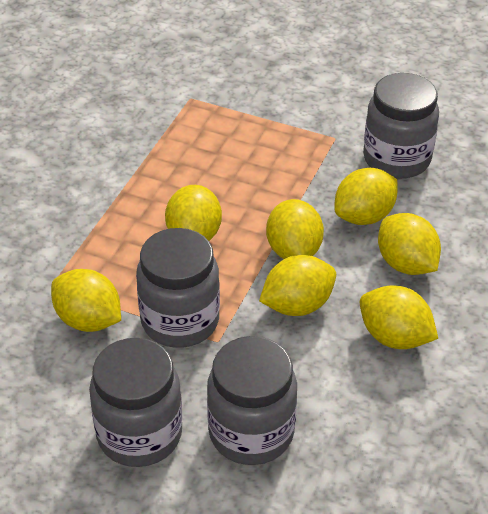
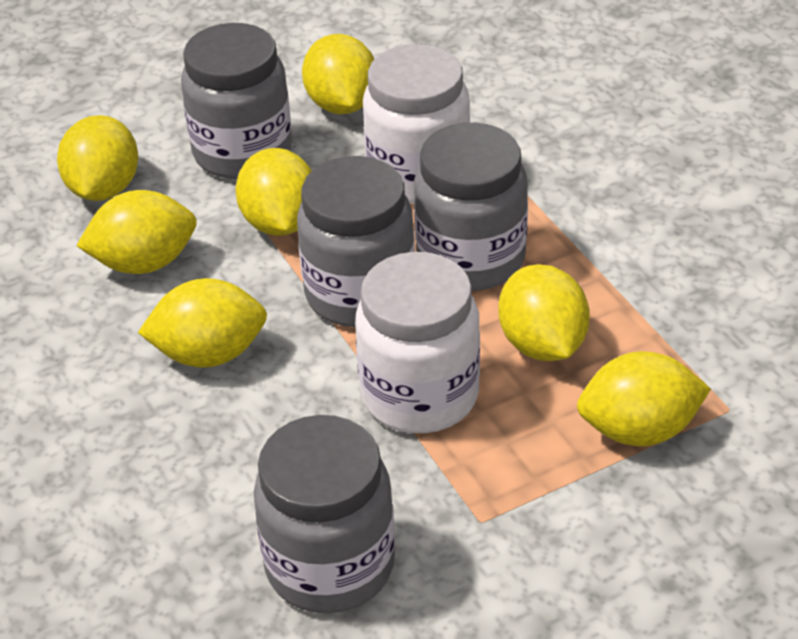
white jar: none = 0 -> [355,252,480,433] [363,44,471,204] = 2

